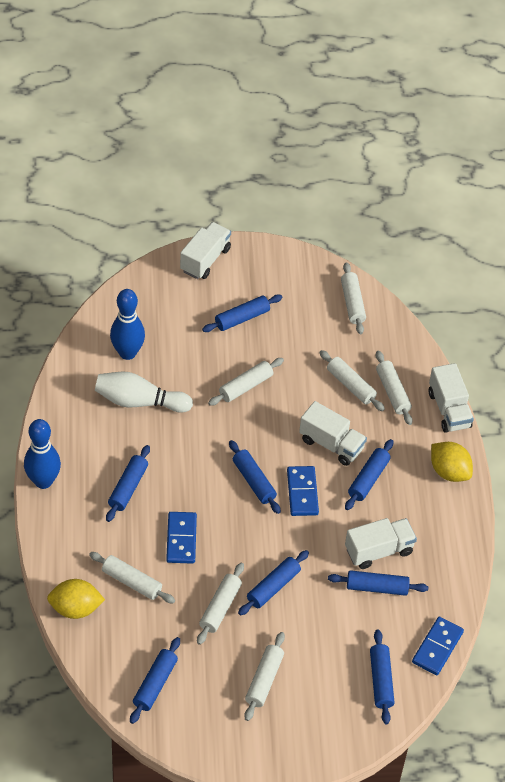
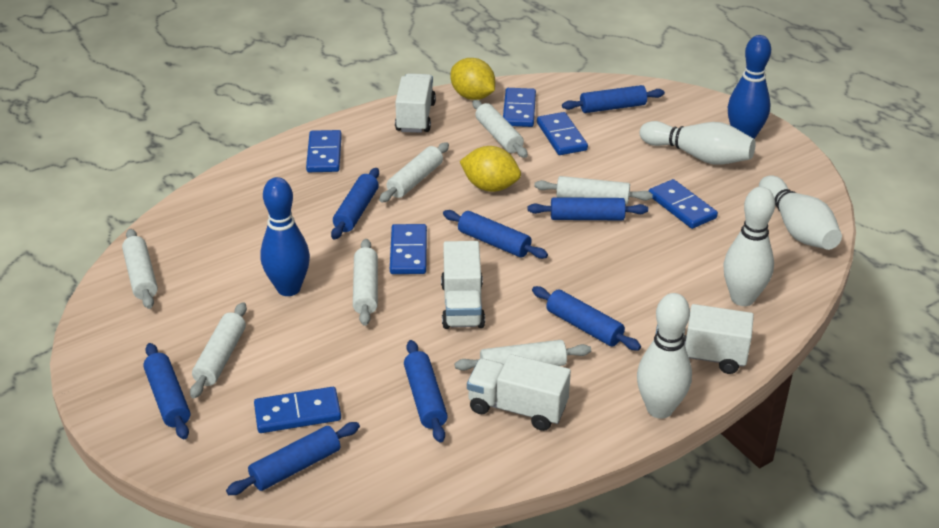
blue domino: [166,512,197,564] [287,466,319,516] [412,617,464,675] = 3 -> [254,387,341,433] [306,130,342,172] [390,224,427,274] [503,88,536,127] [537,112,588,155] [649,179,718,229] = 6
white bowling pin: [95,372,193,413] = 1 -> [637,293,692,419] [640,121,756,165] [723,187,775,306] [759,176,842,250] = 4

